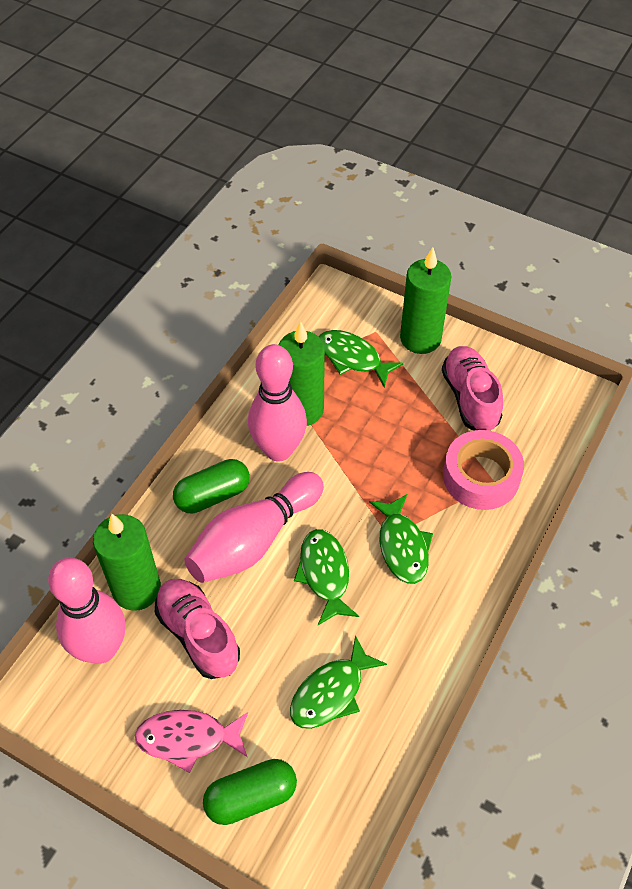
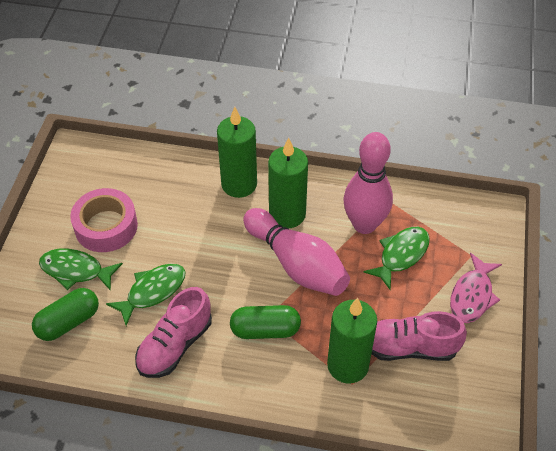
green fish: [290,635,387,729] [294,529,359,625] [319,330,404,387] [369,494,433,584] = 4 -> [39,248,123,291] [106,264,185,326] [364,227,430,290] = 3
pink bowling pin: [48,557,125,664] [184,472,324,583] [248,344,307,461] = 3 -> [243,208,350,296] [344,132,393,234] = 2

